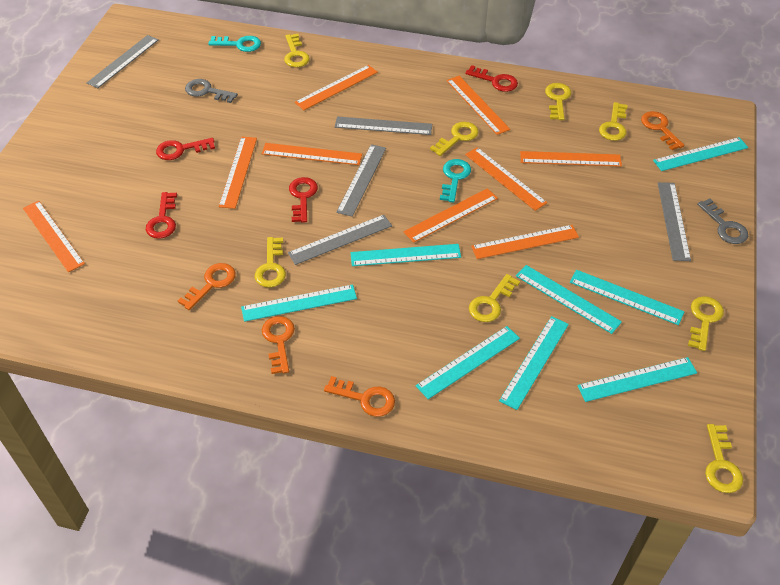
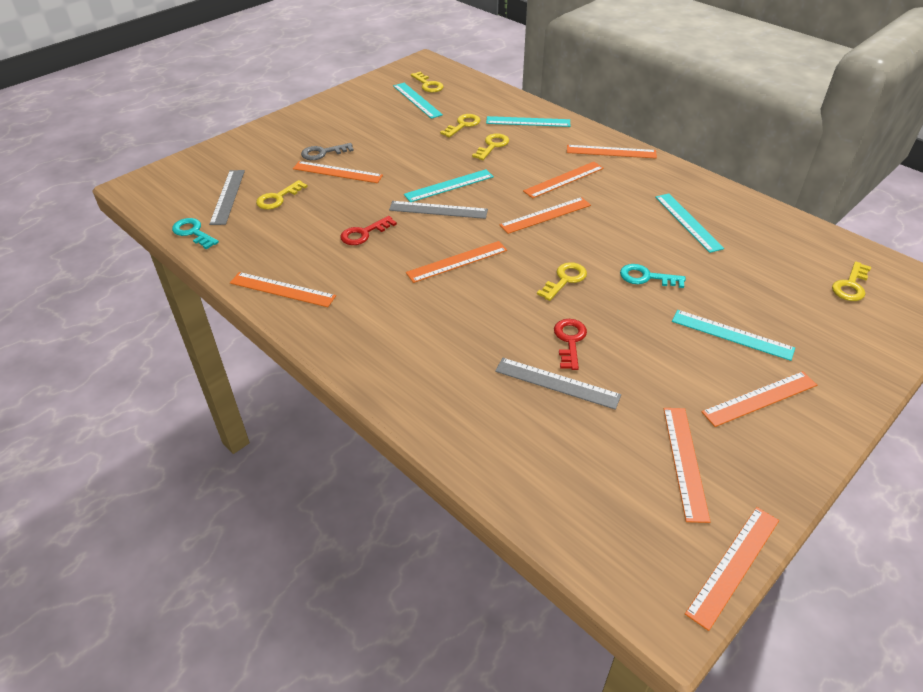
grey key: [185,79,238,103] [697,199,748,244] = 2 -> [301,143,354,160] = 1
grey ruler: [87,35,159,88] [288,215,392,265] [335,116,432,135] [336,144,386,217] [658,182,691,261] = 5 -> [209,170,245,225] [389,201,488,219] [495,358,621,410] = 3
orange key: [178,263,236,310] [262,316,295,374] [324,376,395,417] [641,111,685,150] = 4 -> none = 0
red key: [146,192,177,239] [156,138,215,160] [289,177,318,223] [465,65,518,92] = 4 -> [340,216,397,245] [554,319,587,370] = 2
turquoise ruler: [241,284,357,322] [350,244,461,266] [416,326,520,399] [499,316,569,410] [516,265,622,334] [570,270,684,325] [577,357,697,402] [653,137,748,171] = 8 -> [393,83,443,119] [404,169,494,202] [486,116,570,127] [655,194,724,253] [672,310,795,361] = 5
yellow key: [255,237,286,288] [284,34,310,67] [430,122,478,156] [469,274,520,322] [545,83,571,120] [599,102,628,141] [688,296,724,351] [705,424,743,493] = 8 -> [256,180,308,209] [411,72,443,93] [440,114,481,138] [472,133,509,160] [537,262,587,301] [832,261,871,301] = 6

